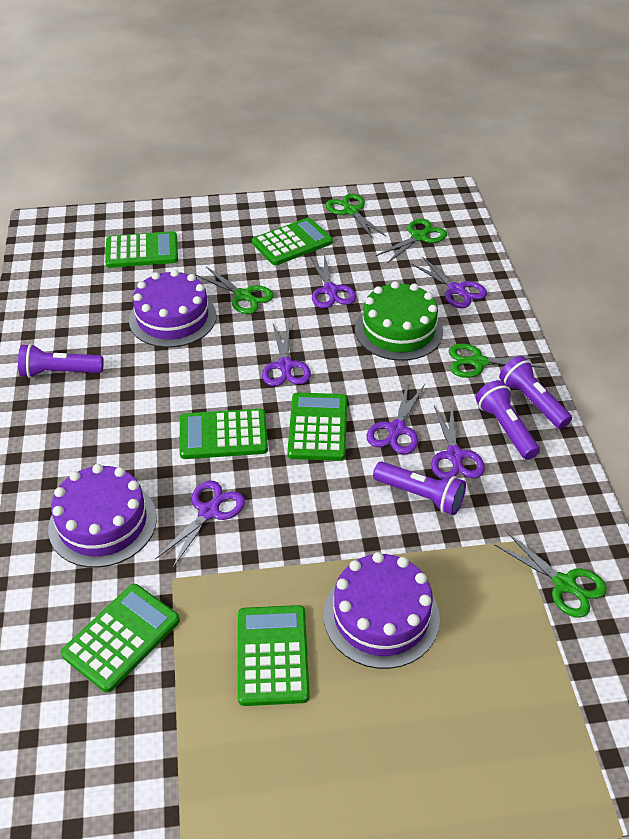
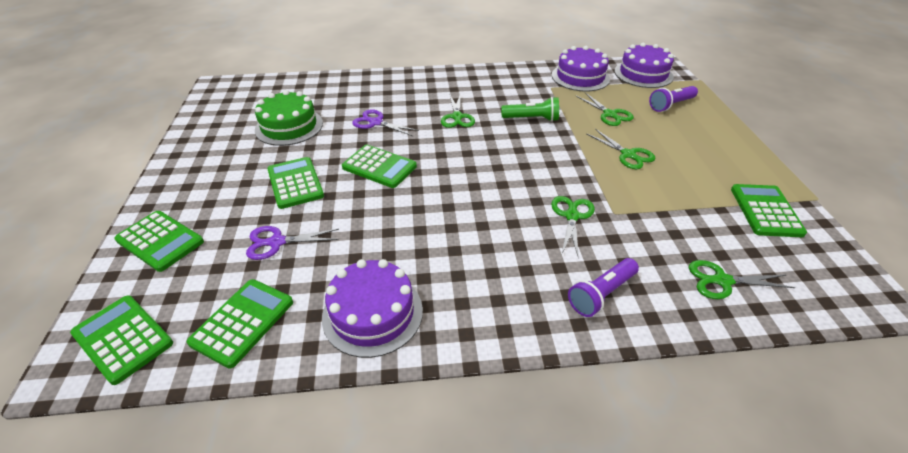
green flashlight: none = 0 -> [501,97,559,122] = 1
purple flashlight: [18,344,104,378] [373,462,466,515] [476,380,540,460] [499,356,572,429] = 4 -> [568,258,639,317] [649,86,698,112] = 2
purple scissors: [155,481,245,569] [262,323,311,386] [309,253,356,308] [366,382,425,454] [411,257,487,308] [431,403,485,479] = 6 -> [246,226,339,260] [352,109,419,136] = 2

